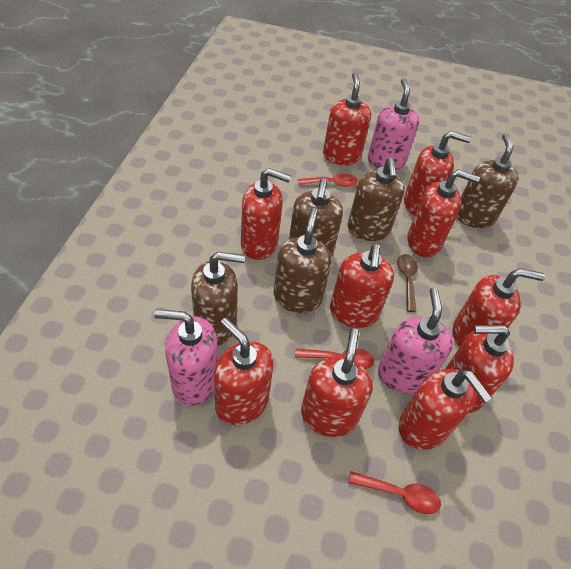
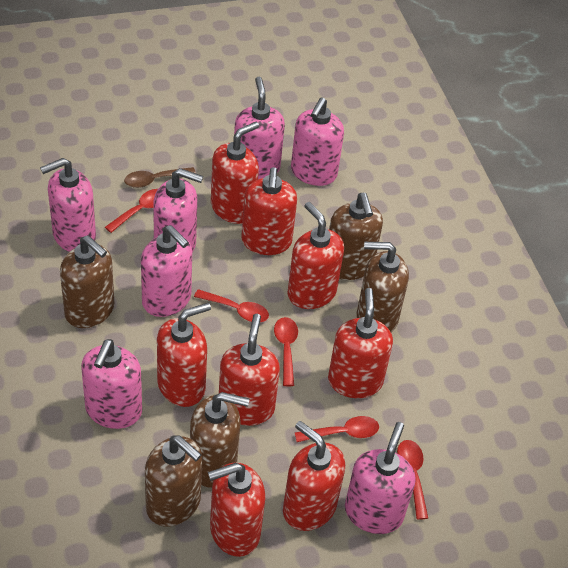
pink soap dispenser: [154,309,218,406] [368,78,419,170] [378,287,453,394] = 3 -> [40,158,96,252] [81,339,142,429] [141,225,192,317] [153,168,203,252] [234,77,285,179] [291,97,344,186] [345,422,416,534] = 7
red soap dispenser: [214,318,273,425] [241,168,291,260] [301,328,373,437] [323,72,371,165] [330,244,394,328] [399,369,492,450] [404,131,471,216] [407,169,480,257] [445,325,514,413] [453,268,545,347] = 10 -> [157,303,211,407] [208,463,265,557] [211,122,259,224] [219,314,280,426] [241,167,297,255] [283,421,345,531] [287,202,344,309] [328,288,393,398] = 8
red spoon: [295,348,374,369] [298,174,358,187] [348,471,441,514] = 3 -> [105,189,158,233] [194,289,269,322] [274,317,298,386] [295,416,379,442] [397,440,428,520] = 5

